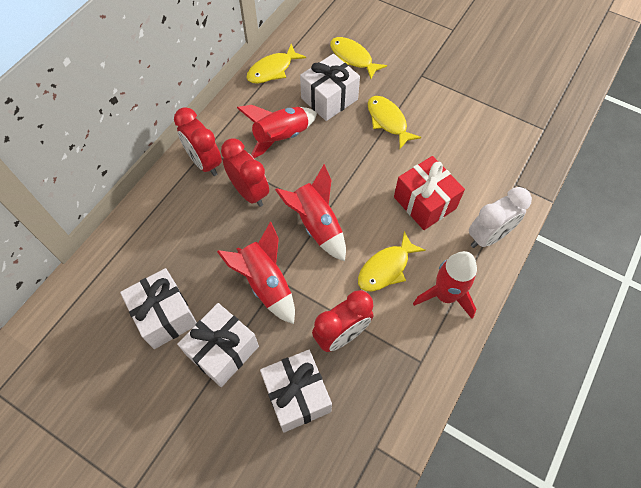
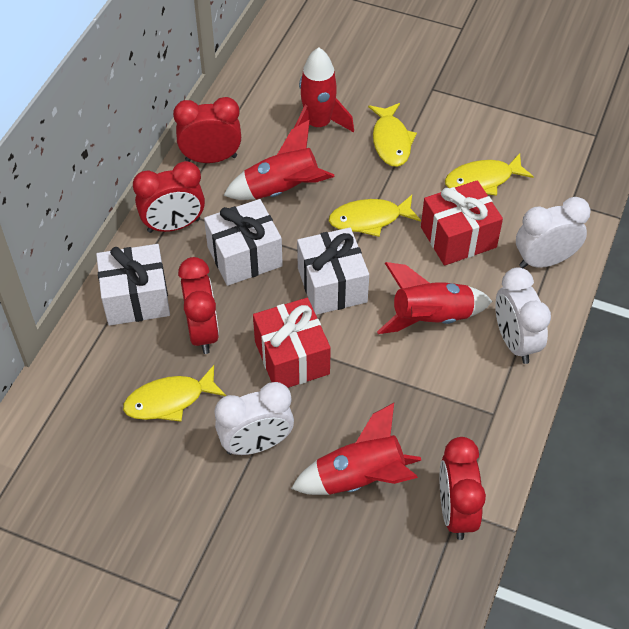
red clock: [174,107,222,176] [221,138,269,207] [312,290,373,352] = 3 -> [133,161,205,233] [173,97,241,163] [178,257,219,354] [440,437,486,540] = 4
red gift: [394,156,465,230] = 1 -> [253,298,331,388] [421,180,503,266] = 2
white clock: [469,187,532,248] = 1 -> [215,382,294,455] [495,267,551,364] [516,197,590,268] = 3
white gift: [120,268,197,349] [177,303,259,387] [260,350,332,432] [300,54,360,121] = 4 -> [96,244,170,326] [204,199,283,286] [297,227,369,315] = 3

